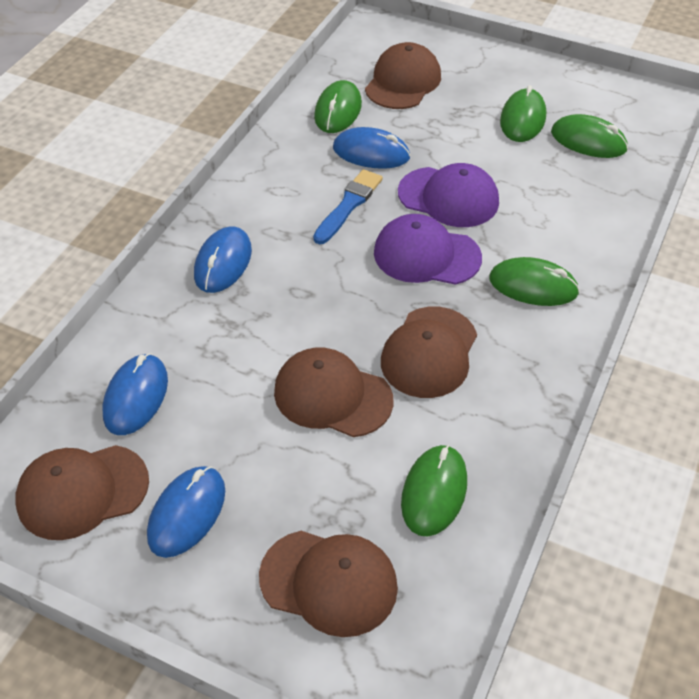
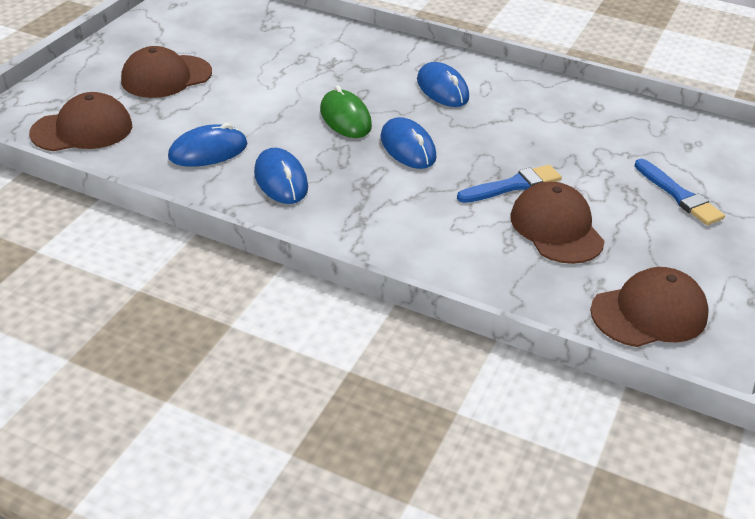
blue brush: [313,169,383,244] = 1 -> [457,165,562,203] [635,159,725,225] = 2
brown cap: [15,445,149,540] [259,531,398,637] [274,347,393,437] [365,42,441,109] [381,307,477,398] = 5 -> [29,92,132,151] [121,46,212,98] [510,182,605,264] [590,267,709,347] = 4
green mouse: [314,80,362,133] [401,445,467,537] [489,257,580,306] [500,85,546,142] [551,114,628,158] = 5 -> [320,85,372,138] = 1
purple cap: [374,214,482,285] [398,163,499,227] = 2 -> none = 0

